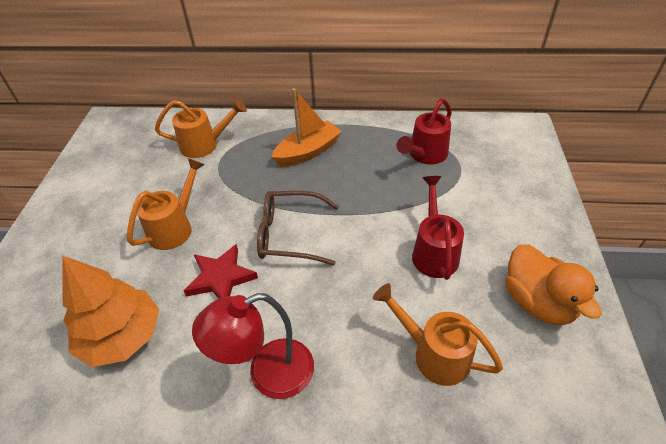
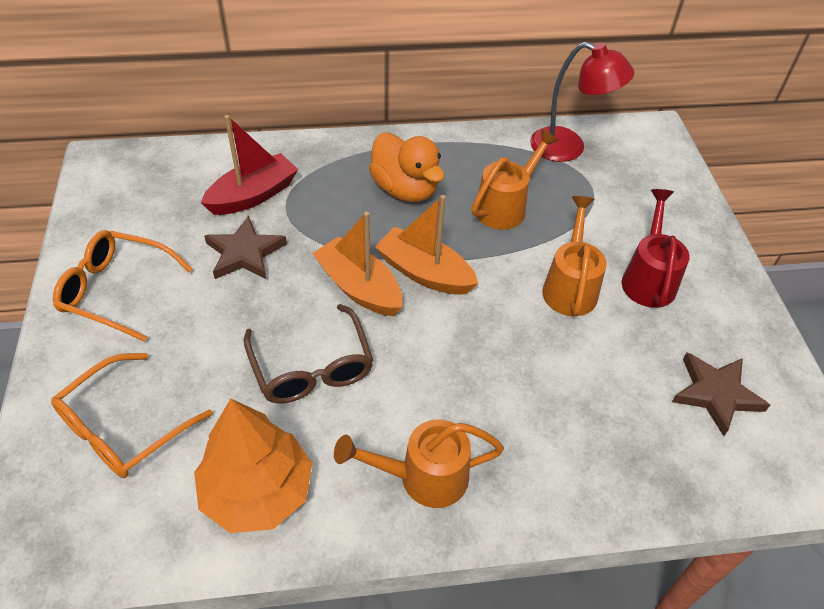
brown star: none = 0 -> [204,215,287,280] [672,353,770,436] = 2
orange boat: [272,88,342,167] = 1 -> [312,212,402,316] [375,195,479,295] = 2
orange glasses: none = 0 -> [51,353,213,478] [53,230,192,342] = 2
red boat: none = 0 -> [201,115,298,215] = 1
red star: [184,244,258,299] = 1 -> none = 0
red watering can: [396,98,452,165] [412,176,464,280] = 2 -> [622,189,690,308] = 1

